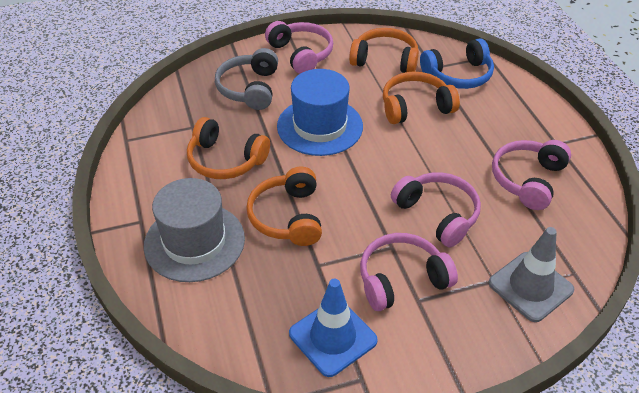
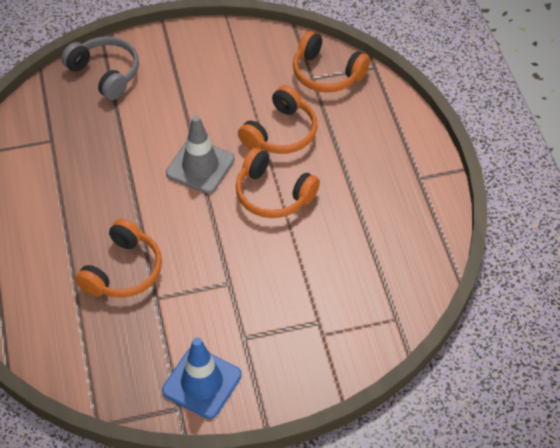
blue hat: [277,69,363,156] = 1 -> none = 0
blue headphones: [420,38,494,89] = 1 -> none = 0
grey hat: [144,178,245,282] = 1 -> none = 0
pink headphones: [265,21,333,74] [360,233,458,311] [391,172,481,247] [492,140,571,210] = 4 -> none = 0

